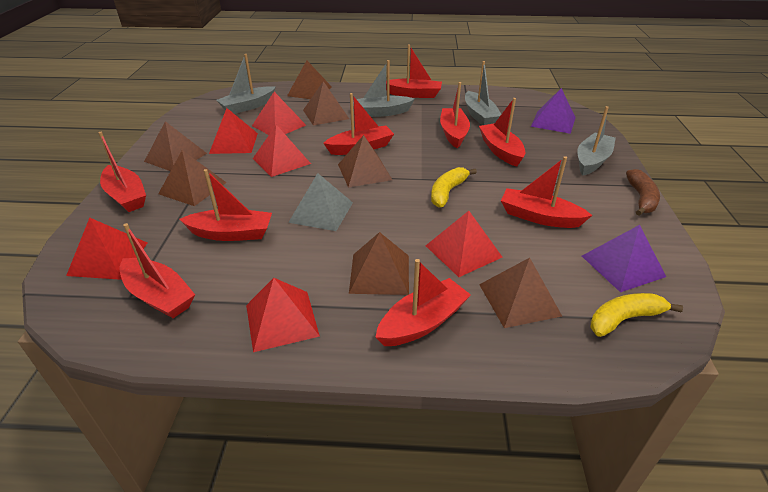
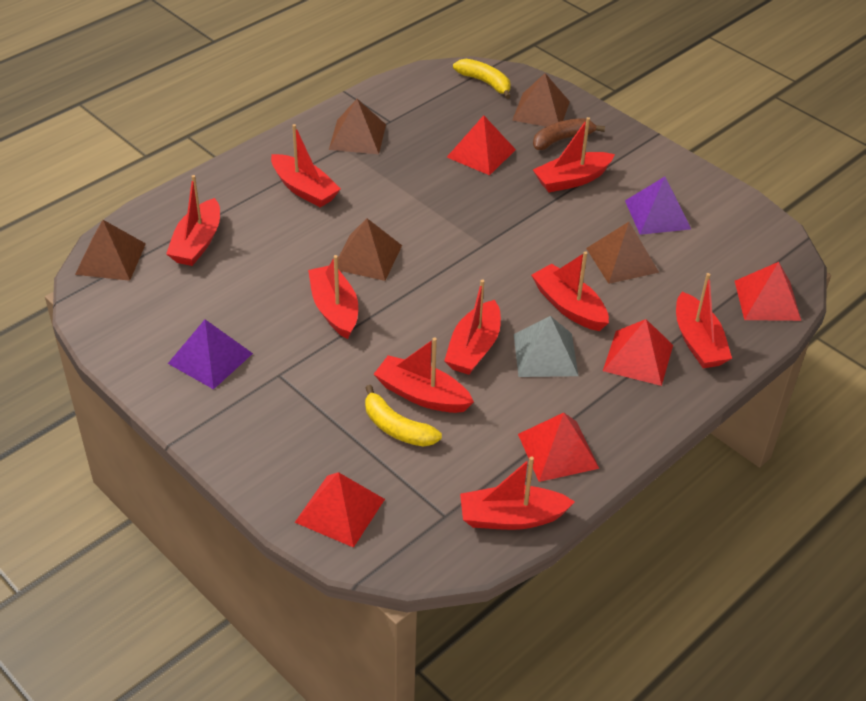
brown pyramid: [144,121,207,171] [158,150,227,206] [287,60,332,99] [303,81,349,126] [338,135,392,187] [349,232,409,295] [479,258,562,328] = 7 -> [75,220,146,281] [329,99,386,154] [338,218,402,281] [512,73,570,127] [586,222,659,284] = 5
grey boat: [216,54,276,114] [353,60,415,117] [465,61,501,125] [577,106,616,175] = 4 -> none = 0
red pyramid: [66,217,147,280] [209,108,258,154] [246,278,320,352] [252,92,306,135] [253,125,311,177] [426,211,502,277] = 6 -> [295,472,385,548] [447,115,516,175] [518,413,599,482] [603,319,673,386] [735,262,801,321] = 5

